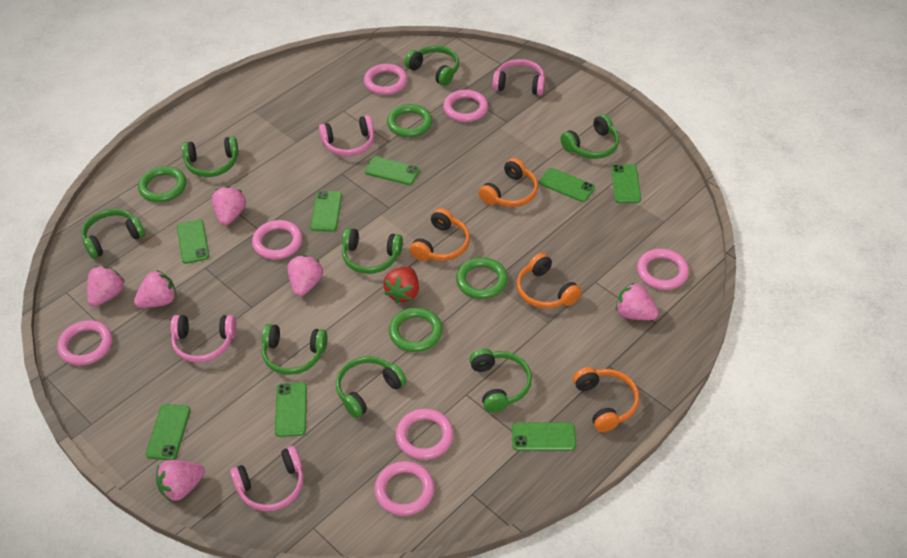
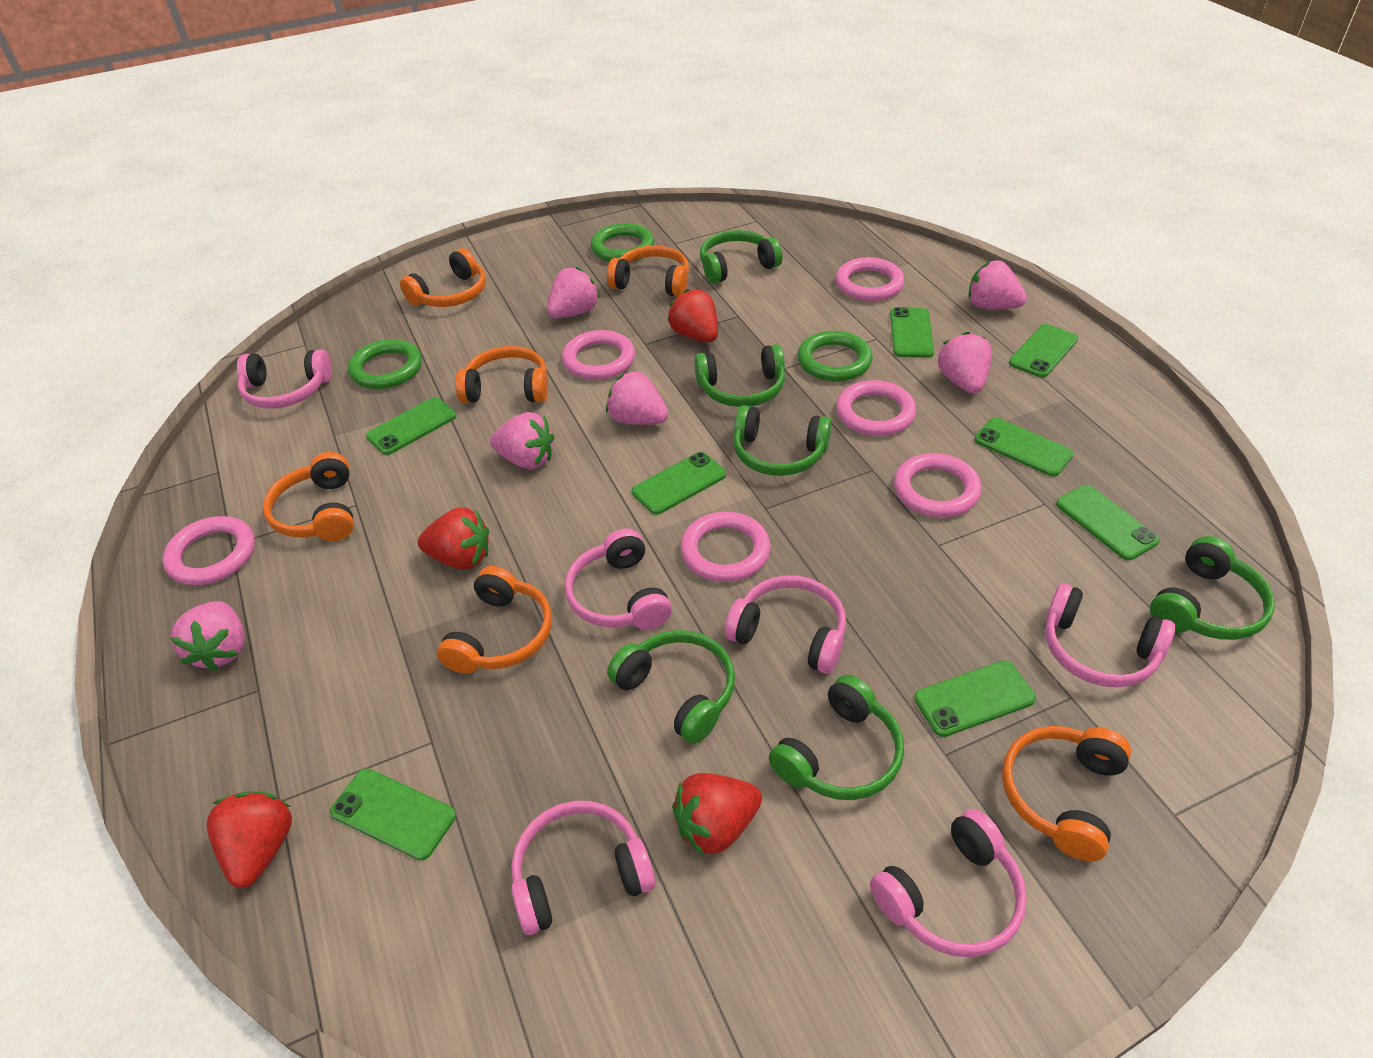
green headphones: [82,209,145,259] [182,136,239,177] [262,324,327,375] [336,356,407,418] [342,228,403,274] [405,46,459,86] [469,349,532,413] [560,114,619,159] = 8 -> [607,630,735,744] [695,344,785,407] [700,230,782,284] [733,405,832,476] [769,675,904,800] [1150,536,1275,640] = 6
green ring: [138,166,186,202] [387,104,432,137] [389,307,443,352] [456,257,508,299] = 4 -> [348,339,422,389] [591,223,654,262] [798,331,873,381] = 3
orange headphones: [410,208,470,261] [479,158,538,207] [517,253,582,309] [573,367,639,432] = 4 -> [263,452,354,541] [400,248,486,307] [437,566,552,674] [455,346,548,403] [607,245,689,297] [1002,726,1131,861] = 6
pink headphones: [171,315,237,363] [230,446,304,511] [319,115,374,156] [493,59,545,96] = 4 -> [237,349,332,409] [511,801,655,935] [565,528,672,630] [725,575,846,674] [870,809,1027,957] [1045,583,1176,687] = 6
pink ring: [57,320,112,366] [252,220,302,259] [364,64,408,95] [374,461,434,516] [396,409,454,460] [443,90,488,122] [637,249,689,290] = 7 -> [163,516,255,585] [562,330,635,380] [680,512,771,582] [835,257,904,301] [836,380,916,436] [894,453,981,517] = 6
red strawberry: [384,267,419,303] = 1 -> [207,791,292,888] [418,508,489,570] [668,289,718,342] [672,773,762,856] = 4

